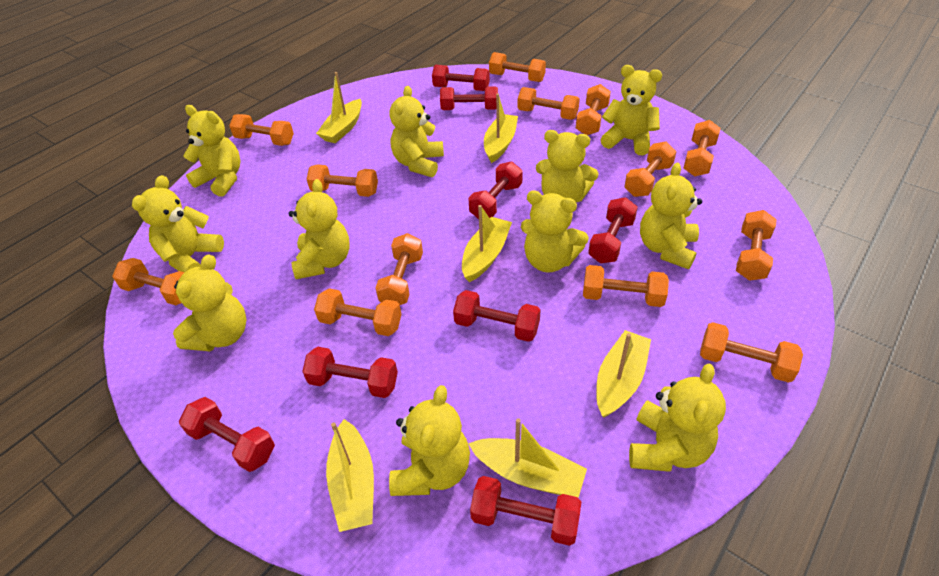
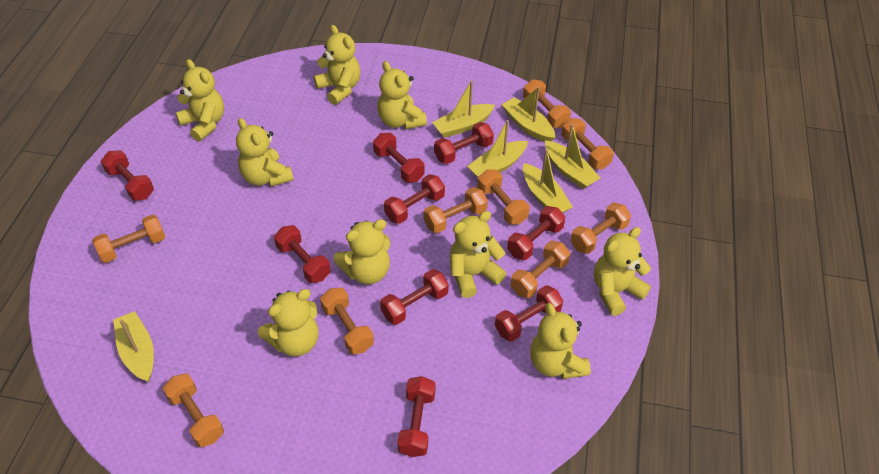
orange dumbbell: [112,258,185,305] [229,114,294,146] [307,164,378,197] [314,288,402,336] [375,233,423,305] [489,52,546,82] [518,87,580,120] [576,84,611,135] [583,265,669,307] [624,142,677,197] [683,120,721,177] [700,322,803,383] [736,210,777,281] = 13 -> [92,215,165,263] [163,373,224,447] [320,288,374,354] [424,187,488,233] [477,169,530,225] [510,241,570,298] [523,79,571,128] [562,118,614,169] [570,202,631,254] = 9
red dumbbell: [179,397,275,472] [302,347,398,398] [432,65,490,91] [440,86,498,110] [453,290,541,342] [468,161,523,219] [470,476,581,546] [588,197,638,263] = 8 -> [101,150,154,201] [274,225,331,283] [373,133,425,183] [380,269,449,325] [384,174,445,224] [397,376,436,457] [434,122,494,164] [495,285,563,342] [507,206,565,260] = 9
yellow teddy bear: [132,175,224,272] [173,254,246,351] [183,105,241,197] [289,179,350,279] [389,86,444,177] [389,385,470,496] [521,190,589,273] [536,130,599,202] [601,65,662,155] [629,364,726,472] [640,163,702,269] = 11 -> [176,59,224,141] [236,118,293,187] [258,289,319,357] [314,25,361,105] [333,219,390,284] [377,61,427,129] [450,211,507,298] [530,303,591,379] [594,227,651,316] = 9

